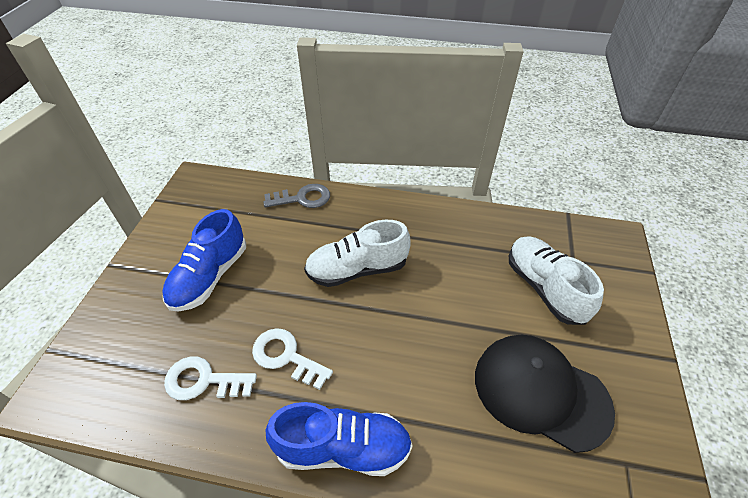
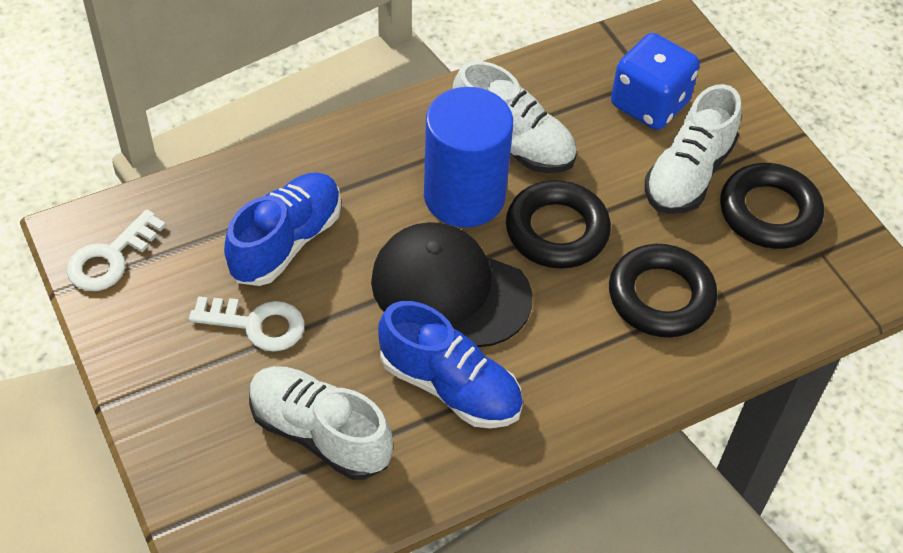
black ring: none = 0 -> [506,180,611,269] [609,244,718,337] [720,163,824,249] = 3
blue cylinder: none = 0 -> [424,87,513,227] = 1
blue dice: none = 0 -> [611,33,700,130] = 1
grey key: [263,184,330,208] = 1 -> none = 0
white shoe: [304,220,411,287] [509,237,604,325] = 2 -> [249,366,393,480] [453,61,577,173] [645,84,742,214] = 3

